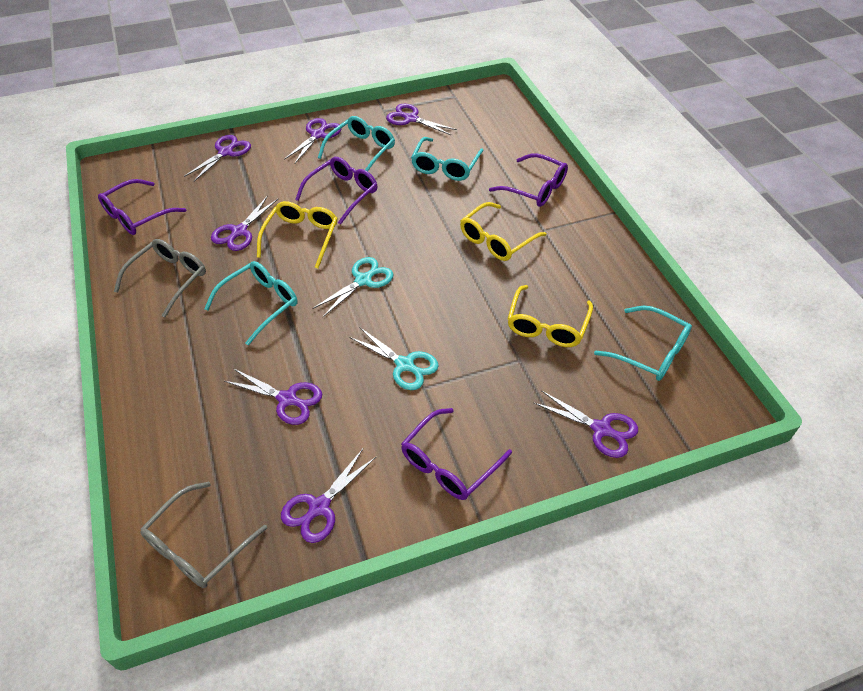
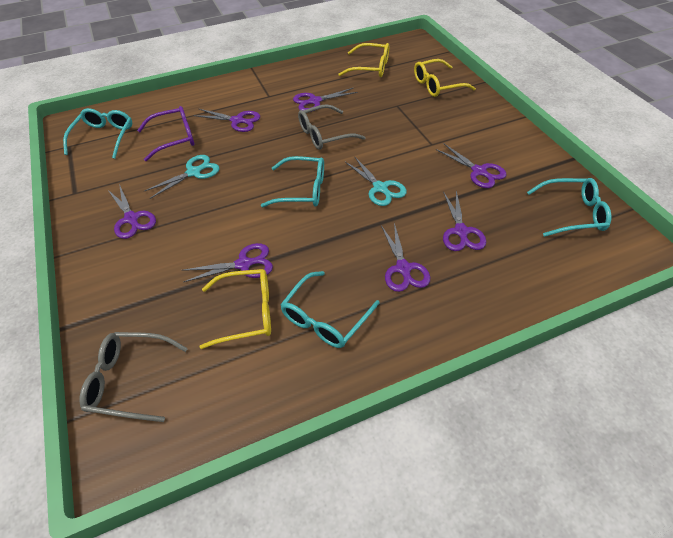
purple glasses: [98,179,186,235] [295,157,377,225] [401,408,512,500] [489,153,568,207] = 4 -> [137,106,195,161] = 1

